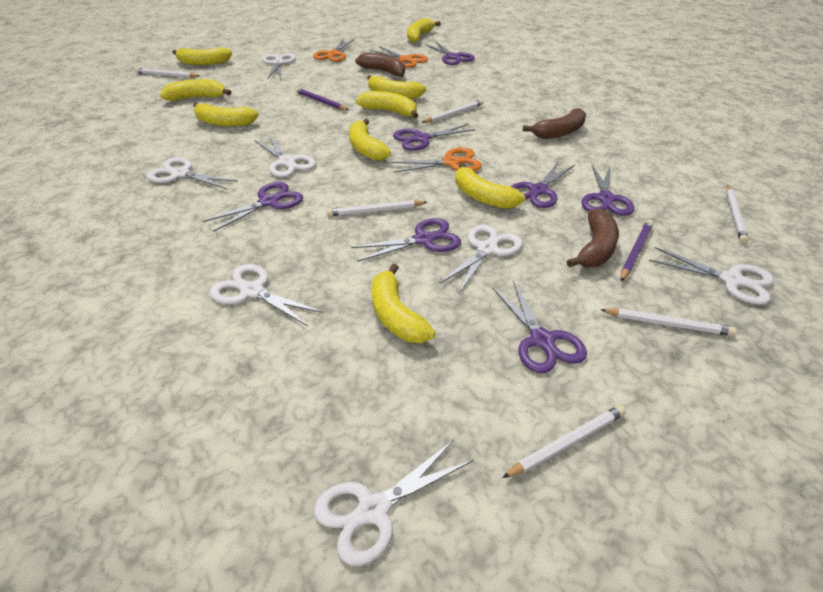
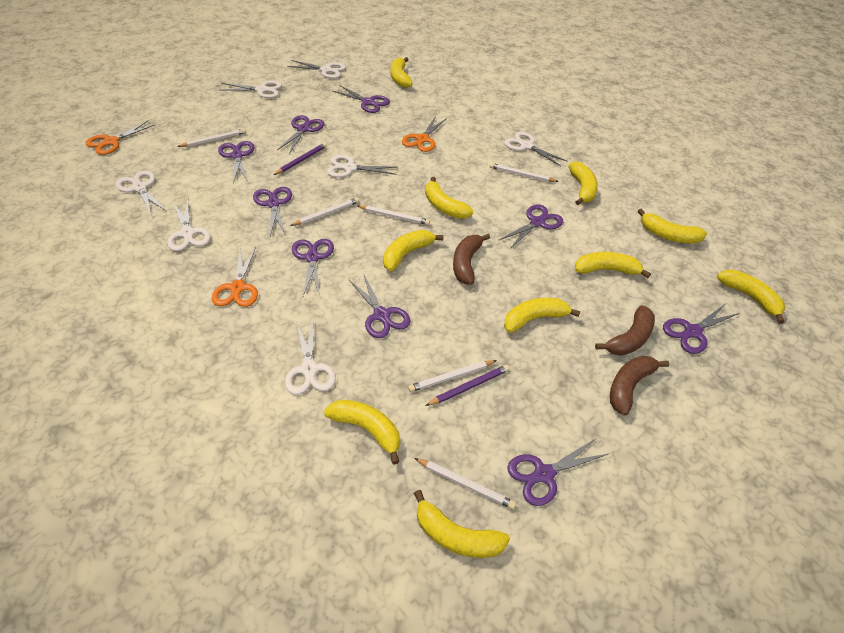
purple scissors: [203,182,303,232] [351,218,461,262] [393,124,476,151] [425,41,475,65] [492,281,587,373] [511,161,575,208] [581,165,635,216] = 7 -> [218,141,255,184] [253,187,292,236] [277,115,325,154] [292,239,334,296] [333,85,390,113] [348,273,411,338] [498,204,563,249] [507,438,610,506] [663,303,740,354] = 9
yellow banana: [160,79,231,101] [172,47,232,65] [193,103,259,127] [349,119,391,161] [356,91,419,118] [367,75,426,99] [371,264,435,343] [407,18,441,43] [455,163,525,209] = 9 -> [324,400,400,464] [383,230,443,271] [391,57,413,88] [414,490,510,558] [425,177,473,219] [504,298,581,333] [568,161,598,205] [575,252,651,278] [638,208,707,243] [717,270,785,324] = 10

